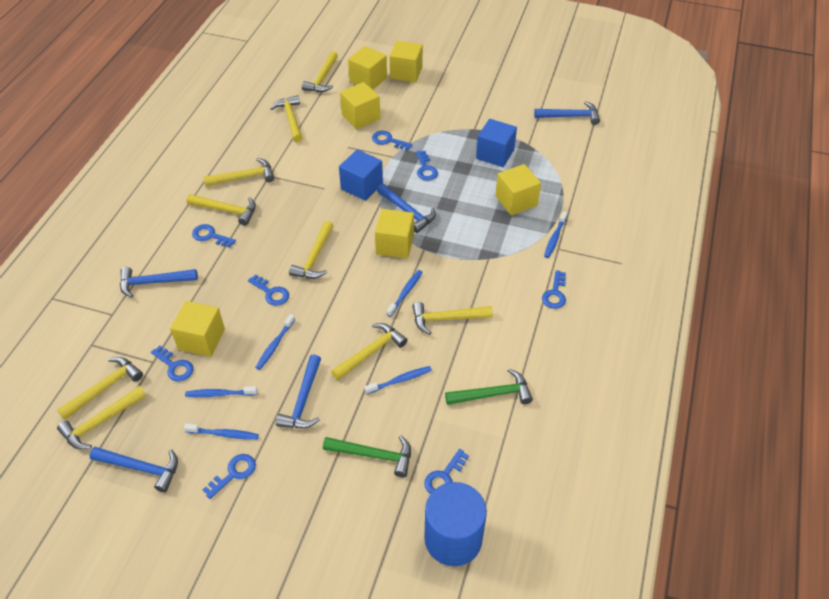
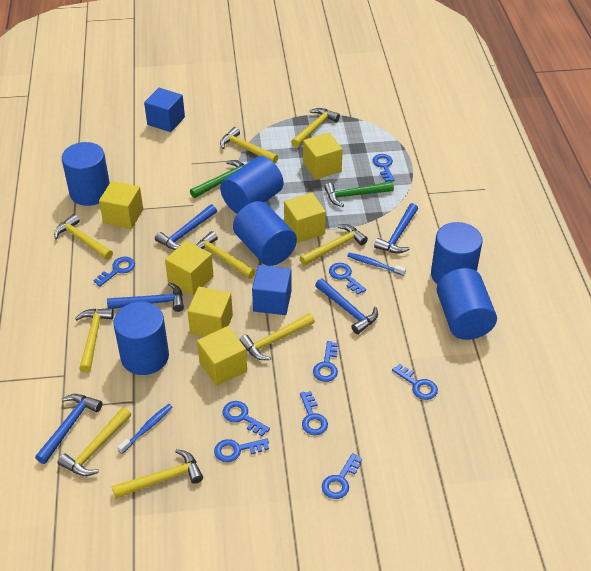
blue cylinder: [424,482,487,566] = 1 -> [62,142,110,206] [113,302,169,375] [220,156,284,214] [233,201,297,266] [431,222,483,284] [437,268,497,340] = 6
blue key: [151,346,194,382] [192,224,236,247] [203,454,256,499] [248,274,289,306] [372,131,412,150] [416,151,438,181] [424,449,469,494] [542,270,566,309] = 8 -> [93,257,135,287] [214,438,269,462] [222,401,270,436] [300,391,328,435] [313,341,338,382] [322,453,362,499] [329,263,366,295] [373,154,394,182] [392,364,438,400] = 9
blue toothbrush: [184,424,259,440] [185,386,257,397] [255,314,295,370] [365,366,432,394] [386,270,423,317] [544,211,567,258] = 6 -> [118,404,172,454] [347,253,406,276] = 2

